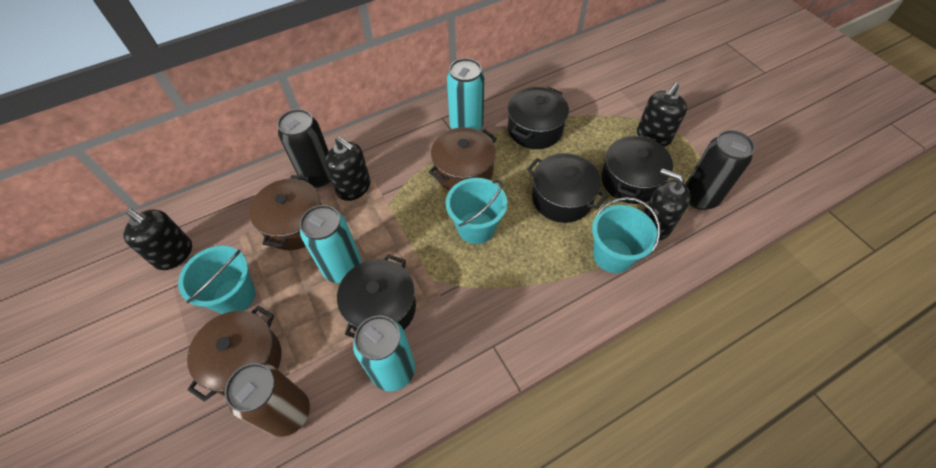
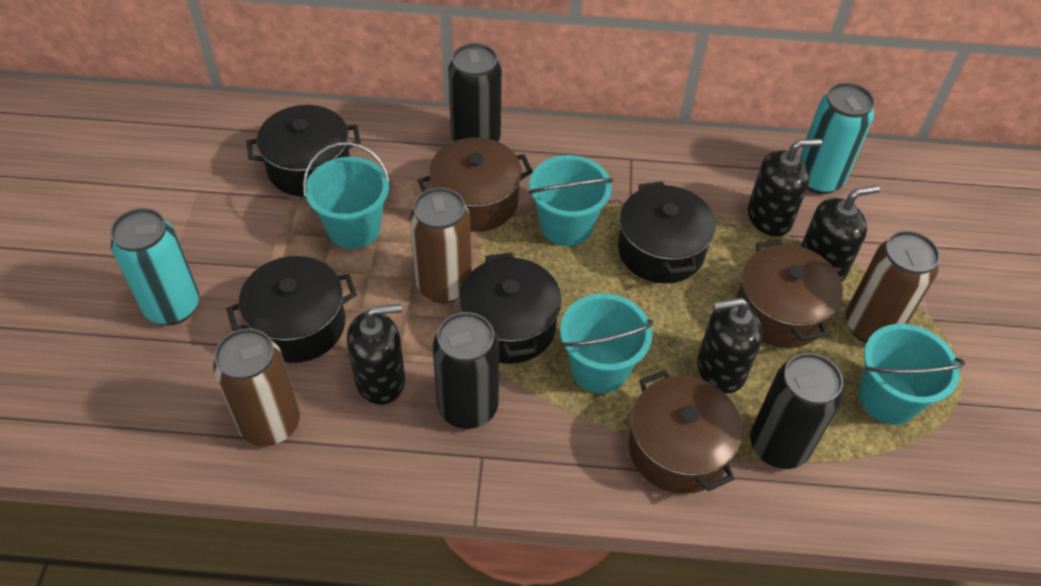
black can: [277,109,331,188] [685,130,755,210] = 2 -> [433,312,499,429] [448,43,502,142] [750,353,843,469] = 3
brown can: [225,363,310,437] = 1 -> [213,328,300,446] [409,187,471,303] [846,231,940,343] = 3
turquoise bucket: [178,246,255,314] [446,178,507,244] [592,197,661,273] = 3 -> [303,142,390,249] [529,155,613,246] [560,294,653,393] [859,324,965,424] = 4
turquoise can: [300,205,362,283] [353,315,415,391] [447,58,485,130] = 3 -> [110,208,199,325] [800,83,875,194] = 2

